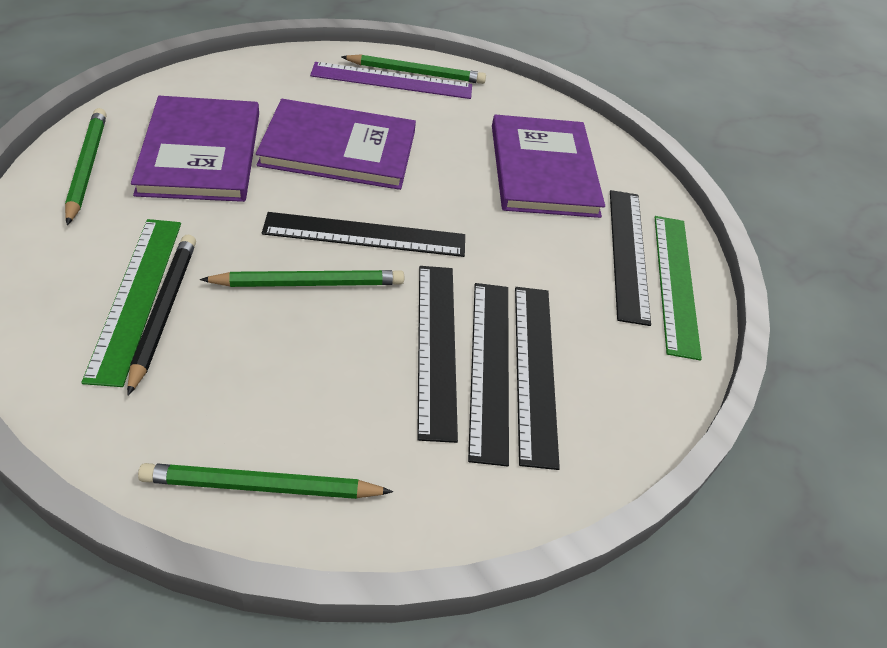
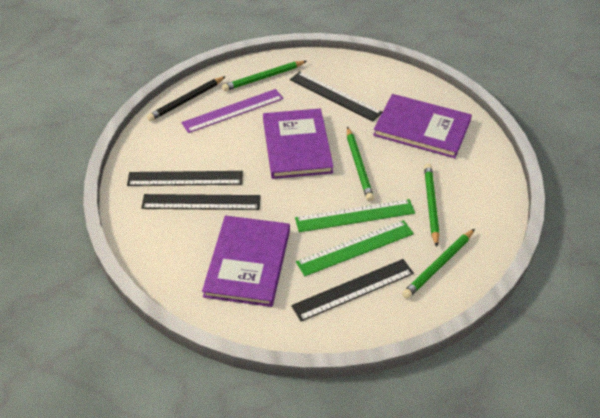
black ruler: [262,212,465,257] [417,266,458,443] [468,283,509,467] [515,287,560,470] [610,190,651,326] = 5 -> [127,171,243,186] [141,194,260,210] [290,71,382,121] [291,259,414,322] = 4

